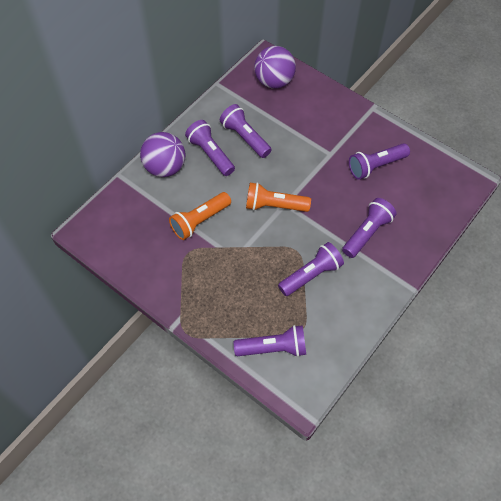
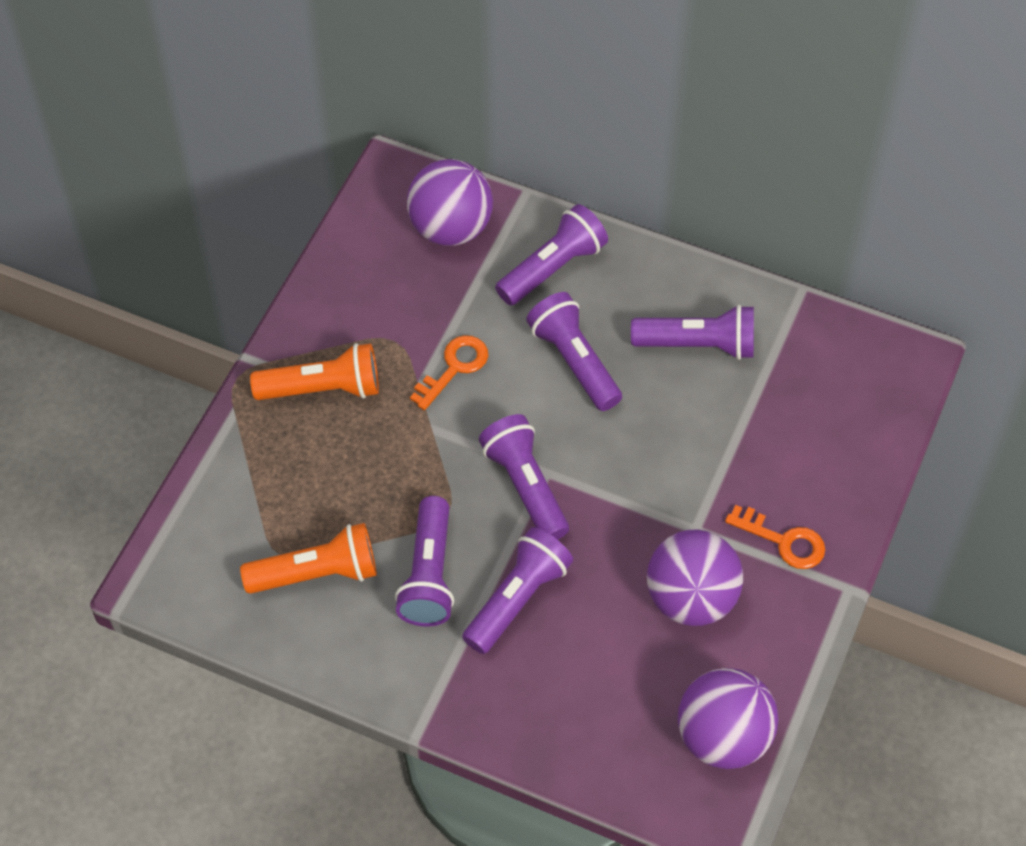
orange key: none = 0 -> [410,335,488,410] [725,505,825,569] = 2
purple ball: [140,132,185,177] [254,46,296,89] = 2 -> [407,159,493,246] [647,529,743,626] [678,668,778,769] = 3

